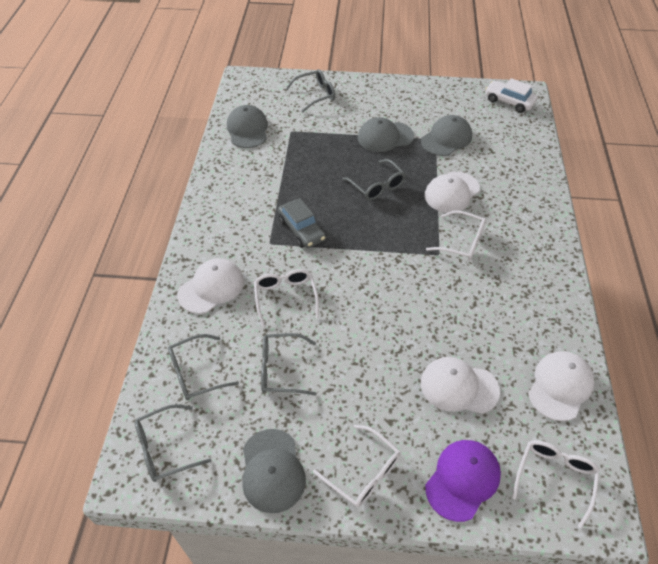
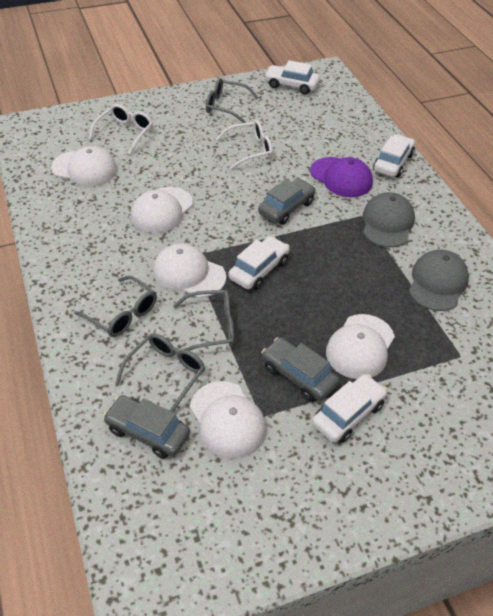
grey cap: [227,105,268,148] [242,429,306,513] [358,117,414,152] [421,115,472,156] = 4 -> [363,192,415,248] [409,250,469,311] = 2
grey car: [278,198,326,248] = 1 -> [103,395,190,459] [258,178,316,225] [261,337,339,402] = 3
grey glasses: [135,404,211,482] [168,334,239,401] [261,333,316,395] [286,69,335,113] [342,159,406,200] = 5 -> [74,276,157,337] [115,333,205,412] [173,290,235,351] [206,78,259,123] = 4
white cap: [177,258,244,314] [421,357,500,414] [425,172,480,213] [528,351,595,421] = 4 -> [51,146,117,186] [131,187,193,233] [153,243,226,298] [190,381,266,459] [326,314,395,379] = 5
white car: [485,78,538,113] = 1 -> [228,236,290,290] [264,60,320,94] [312,374,387,443] [373,134,415,178] = 4
white glasses: [254,269,319,327] [313,425,401,507] [426,210,486,261] [512,440,600,528] = 4 -> [89,104,153,154] [215,120,273,170] = 2

